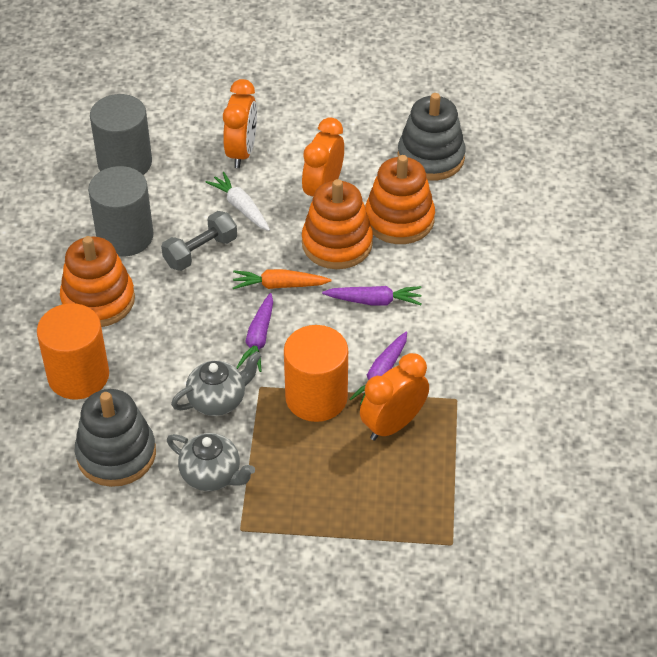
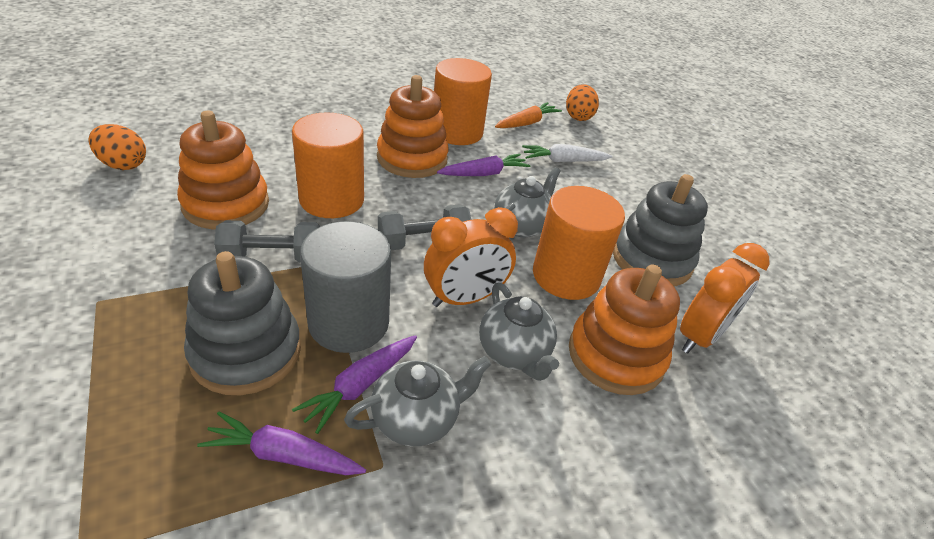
grey cylinder: [88,166,154,257] [90,94,152,175] = 2 -> [300,221,391,353] = 1
grey dumbbell: [161,211,237,271] = 1 -> [214,220,320,263] [378,204,472,250] = 2
grey teapot: [167,433,255,491] [171,351,262,416] = 2 -> [344,356,491,446] [479,282,559,381] [494,167,561,237] = 3
orange clock: [223,79,257,168] [302,117,344,196] [360,353,429,441] = 3 -> [424,207,518,307] [680,243,769,353] = 2
orange cylinder: [37,303,109,399] [284,325,348,422] = 2 -> [292,112,364,218] [434,58,492,145] [533,186,625,300] = 3
orange egg: none = 0 -> [89,124,146,170] [566,84,599,121] = 2

